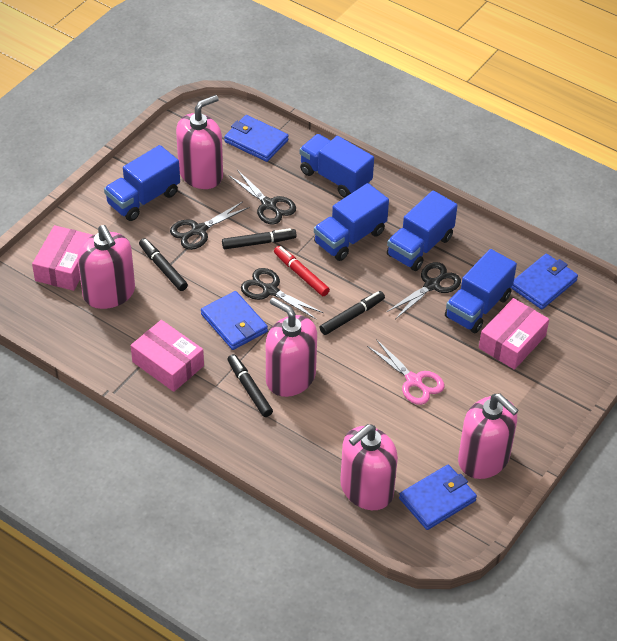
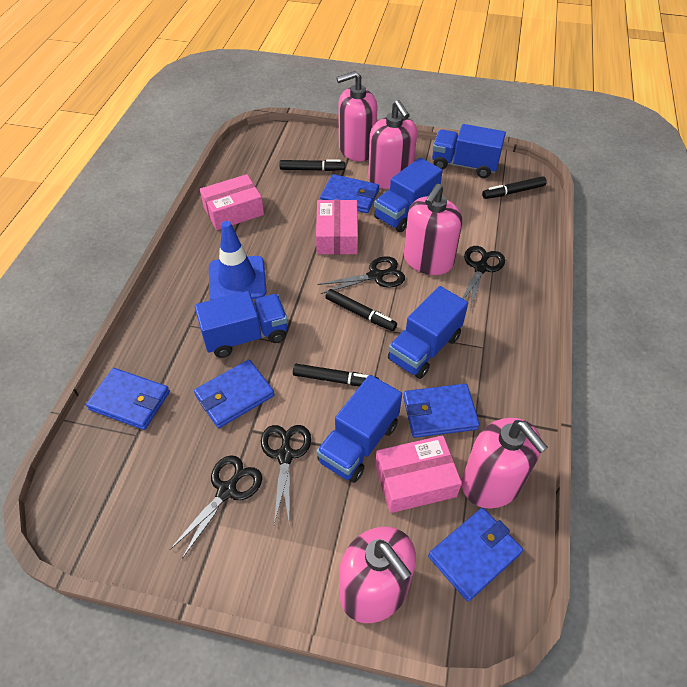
blue traffic cone: none = 0 -> [209,221,267,300] = 1
blue wallet: [201,291,268,350] [224,115,289,162] [399,465,477,530] [511,253,578,309] = 4 -> [86,368,170,430] [194,360,274,428] [320,174,379,213] [403,384,480,438] [428,508,523,602] = 5
pink scissors: [367,339,445,405] = 1 -> none = 0
red marker: [274,246,330,296] = 1 -> none = 0

